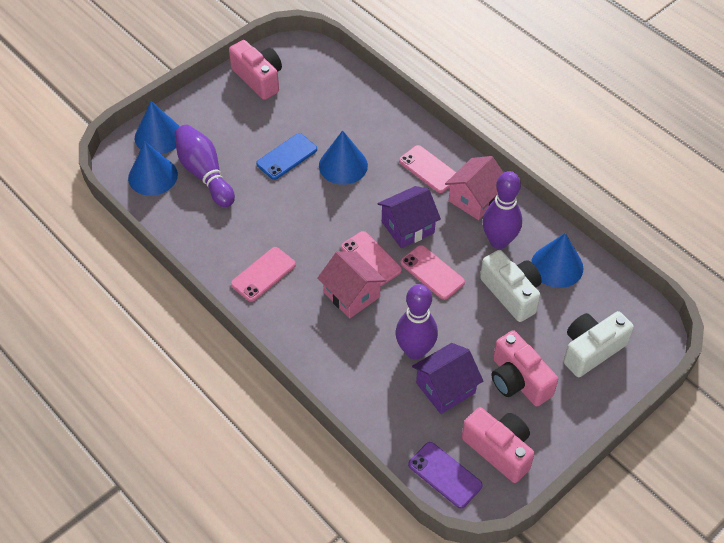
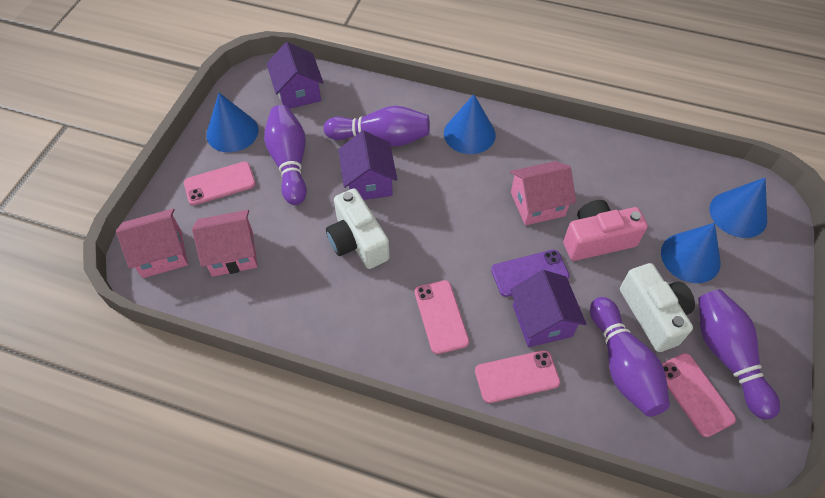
blue phone: [256,133,317,180] = 1 -> none = 0
pink camera: [229,40,282,100] [462,407,535,483] [492,330,558,406] = 3 -> [563,200,648,261] = 1
pink house: [317,251,386,319] [445,156,504,220] = 2 -> [116,208,188,278] [192,210,258,277] [510,161,576,225] = 3
purple bowling pin: [175,125,235,207] [396,284,438,359] [483,171,522,249] = 3 -> [264,105,307,205] [324,106,430,146] [590,297,670,417] [698,289,780,420] = 4
purple house: [377,186,441,248] [412,343,483,414] = 2 -> [266,42,324,109] [338,130,397,200] [510,270,586,347] = 3

